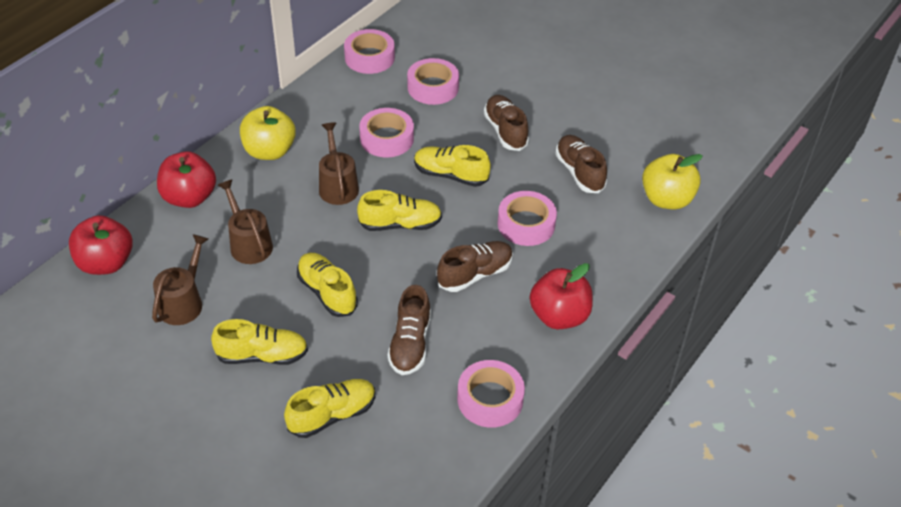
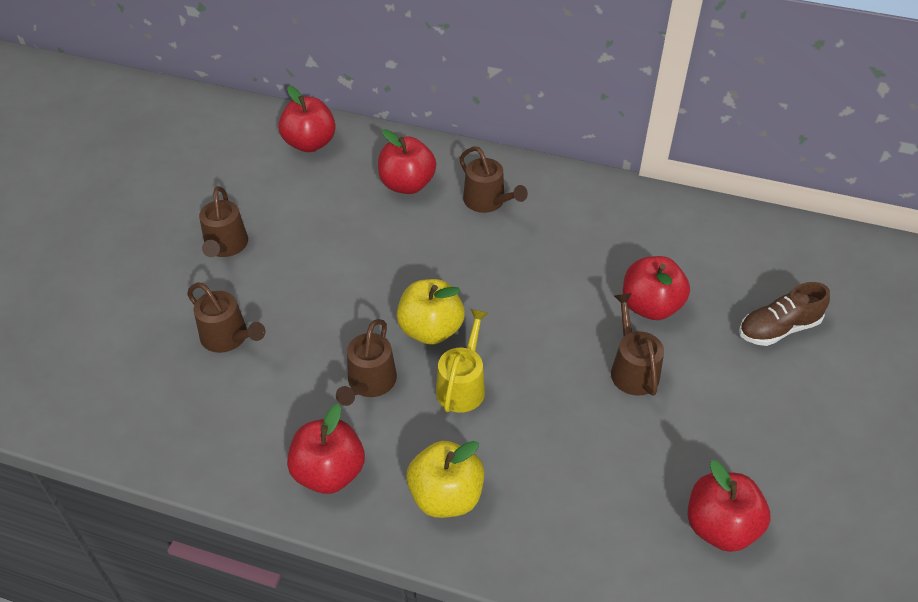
brown shoe: [387,285,431,375] [437,241,513,292] [484,95,529,151] [555,135,607,193] = 4 -> [739,282,830,346] = 1
brown watering can: [152,234,208,325] [218,179,273,264] [319,122,359,205] = 3 -> [187,283,265,353] [199,186,248,257] [336,319,397,406] [459,146,528,213] [611,293,664,396] = 5
pink tape: [344,29,395,74] [359,108,414,157] [407,58,459,105] [457,360,525,428] [498,191,557,246] = 5 -> none = 0
red apple: [69,215,133,275] [157,151,216,208] [530,263,593,329] = 3 -> [278,86,336,152] [287,404,365,494] [378,129,436,194] [623,256,690,320] [688,460,771,552] = 5
yellow shoe: [211,319,308,365] [284,379,375,438] [297,253,358,317] [357,190,442,231] [414,145,491,187] = 5 -> none = 0
yellow watering can: none = 0 -> [436,309,488,413] = 1

